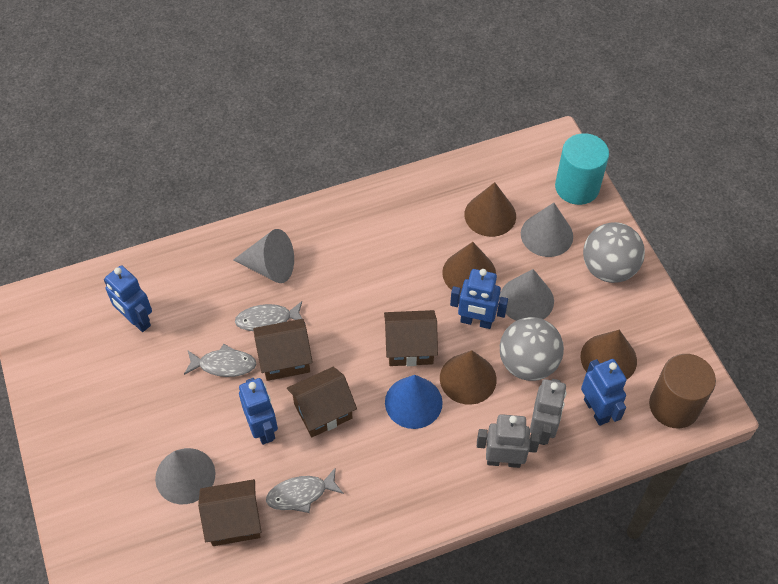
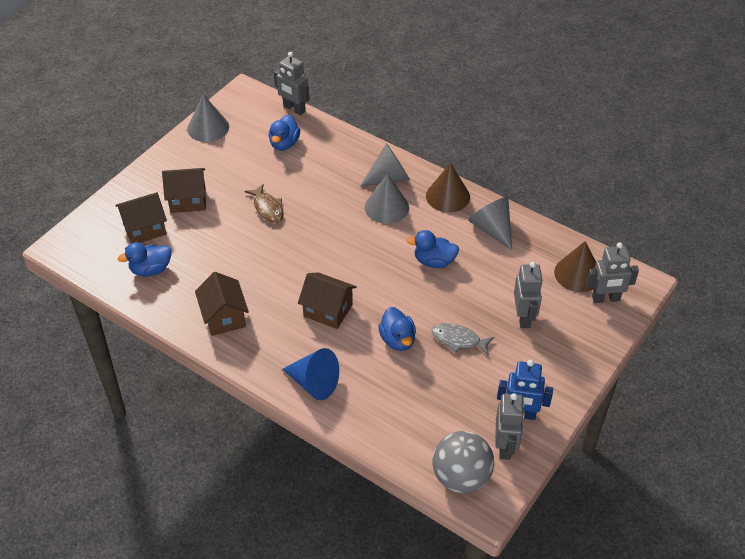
blue duck: none = 0 -> [118,242,171,276] [268,115,300,151] [378,307,416,351] [407,230,459,268] = 4
blue robot: [104,265,152,332] [239,378,278,445] [450,269,508,329] [581,359,627,426] = 4 -> [497,360,553,420] = 1
brown cone: [440,350,497,405] [442,242,496,294] [464,182,516,237] [581,330,637,379] = 4 -> [426,163,470,213] [554,241,596,292] = 2
brown cylinder: [649,354,716,428] = 1 -> none = 0
brown fish: none = 0 -> [245,184,283,223] = 1
grey ball: [500,317,564,381] [583,222,645,283] = 2 -> [432,431,494,493] = 1
grey fish: [184,344,256,377] [235,301,306,331] [266,467,344,513] = 3 -> [431,323,495,355] = 1
grey robot: [477,414,540,468] [530,379,566,445] = 2 -> [274,52,309,115] [495,393,525,460] [514,262,543,328] [586,242,639,303] = 4
turquoise cylinder: [555,133,609,205] = 1 -> none = 0

